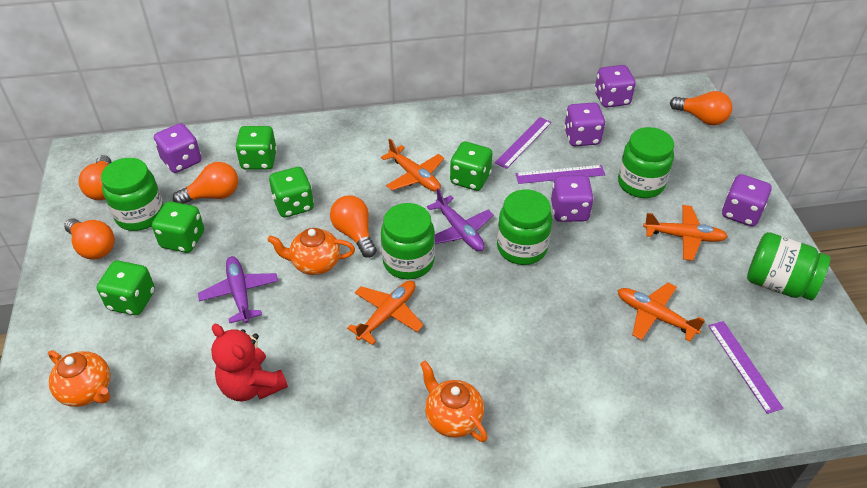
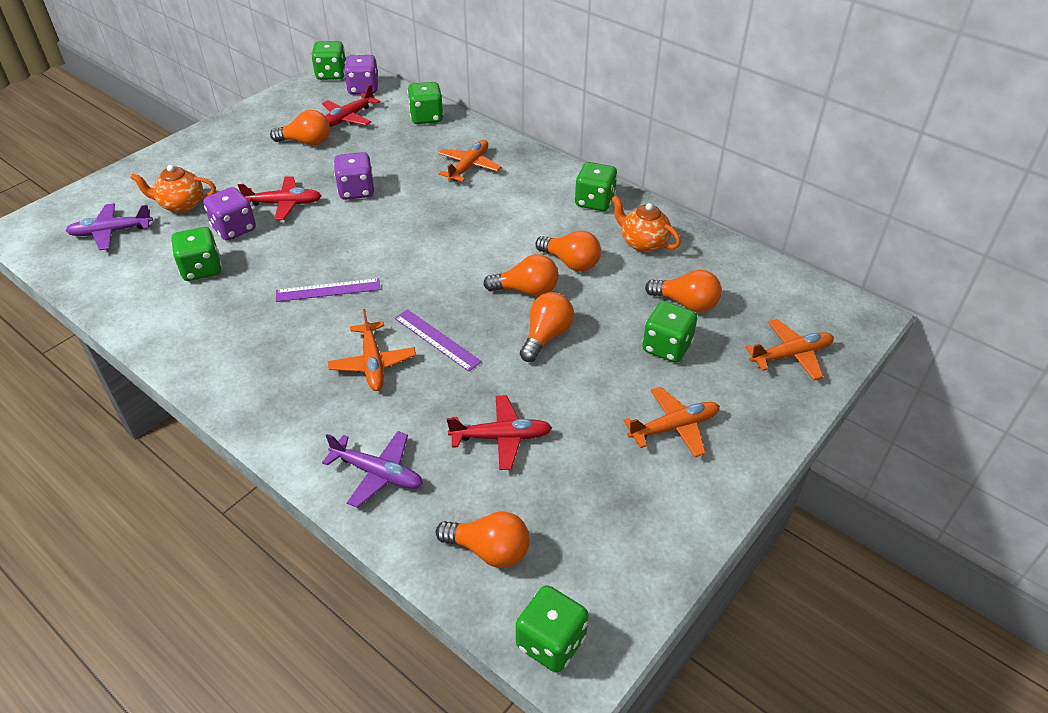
green dice: [97,261,155,315] [152,201,204,253] [235,126,277,170] [269,167,314,217] [450,141,492,191] = 5 -> [171,227,222,281] [311,41,346,80] [407,82,444,124] [516,585,589,673] [575,162,618,211] [642,301,697,363] = 6
green jar: [101,158,164,231] [381,203,435,280] [497,189,552,265] [618,127,674,198] [747,232,830,300] = 5 -> none = 0
orange light bulb: [64,218,115,259] [78,155,111,200] [173,162,238,204] [330,196,377,258] [670,91,732,125] = 5 -> [270,110,330,145] [436,511,530,568] [483,254,558,296] [520,292,574,362] [536,231,601,271] [645,270,722,312] = 6
orange teapot: [48,350,110,407] [267,228,355,275] [420,360,487,442] = 3 -> [130,165,216,213] [611,195,681,253] = 2
purple dice: [154,123,201,173] [551,175,594,222] [564,102,605,146] [595,65,636,108] [722,174,771,227] = 5 -> [203,187,256,241] [334,152,374,200] [344,55,379,95] = 3
purple ruler: [495,117,552,169] [515,165,605,184] [708,321,784,414] = 3 -> [276,278,380,302] [395,309,482,372] = 2
red plane: none = 0 -> [238,176,322,220] [322,84,380,127] [447,395,552,470] = 3
red teddy bear: [211,324,288,401] = 1 -> none = 0

